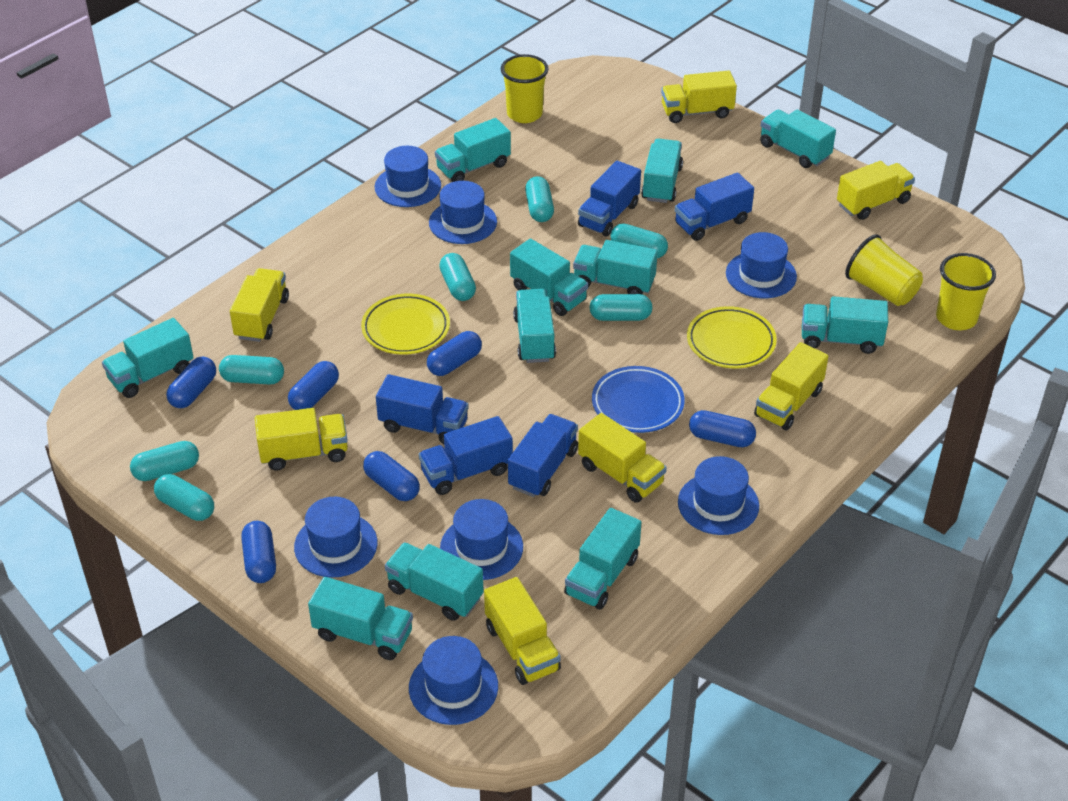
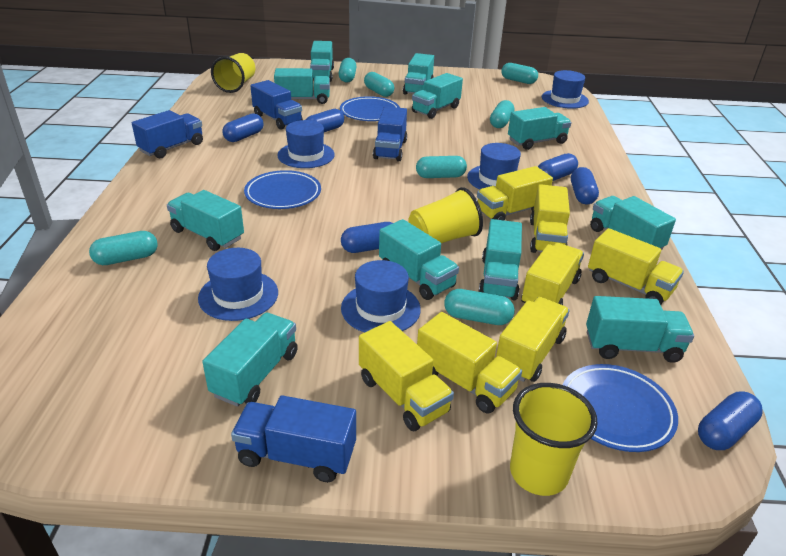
blue hat: [294,497,378,578] [374,146,441,207] [409,636,498,725] [429,181,497,244] [440,499,523,580] [678,456,759,535] [726,232,797,298] = 7 -> [198,248,278,321] [277,120,335,168] [341,260,421,332] [467,143,521,189] [542,70,589,109] = 5
blue plate: [592,366,685,433] = 1 -> [244,170,321,209] [340,96,400,121] [563,364,678,452] = 3
blue truck: [376,374,469,444] [419,416,513,495] [508,414,578,497] [578,160,641,236] [675,173,754,241] = 5 -> [132,110,203,159] [231,395,356,482] [250,80,303,130] [373,107,407,161] = 4
yellow plate: [361,294,450,355] [687,306,777,368] = 2 -> none = 0

